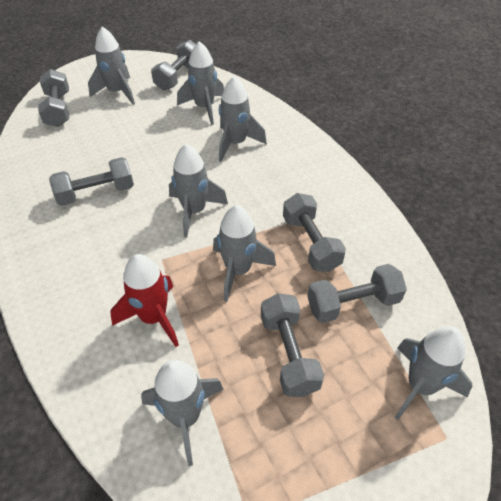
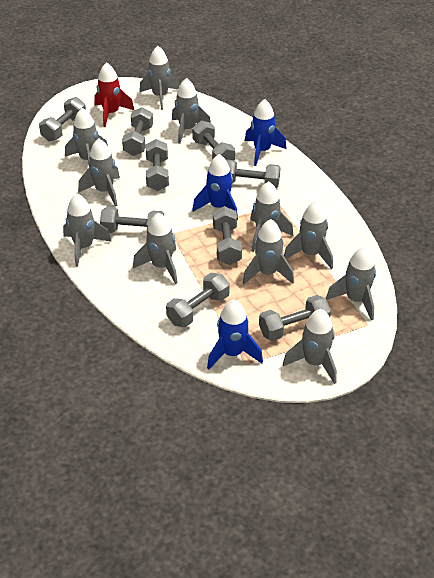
blue rocket: none = 0 -> [192,154,238,220] [207,300,263,370] [245,99,287,166] = 3
grey dumbbell: [38,69,69,127] [49,157,134,206] [151,40,196,90] [261,293,324,397] [283,193,346,272] [307,264,407,323] = 6 -> [39,97,86,141] [100,207,164,233] [122,107,153,156] [146,139,169,191] [166,273,230,327] [192,121,235,160] [213,206,242,265] [226,160,281,188] [259,295,331,341] = 9
grey rocket: [88,27,135,105] [141,360,224,466] [169,144,228,238] [177,41,224,125] [213,205,276,302] [219,76,267,162] [394,326,472,420] = 7 -> [63,193,112,267] [65,108,108,164] [78,138,120,206] [133,212,178,284] [139,46,179,110] [172,78,211,143] [243,219,294,284] [250,182,293,252] [283,309,337,384] [284,201,333,269] [326,246,376,320] = 11

